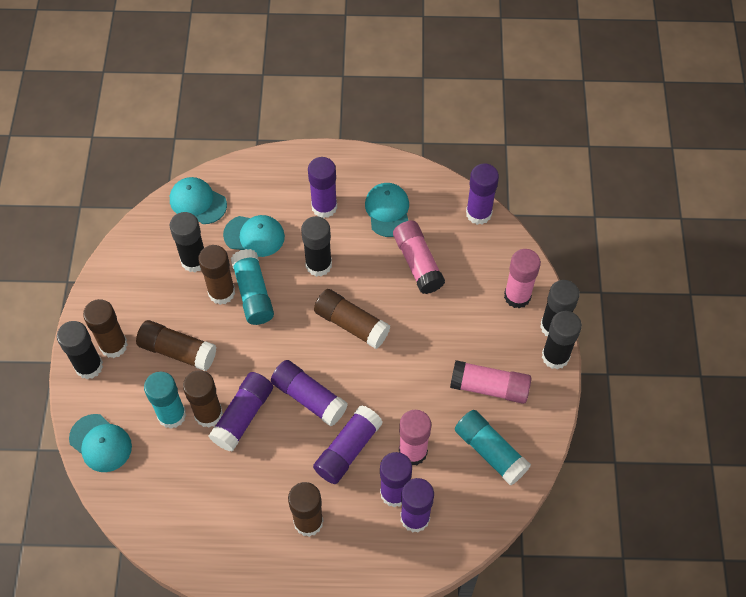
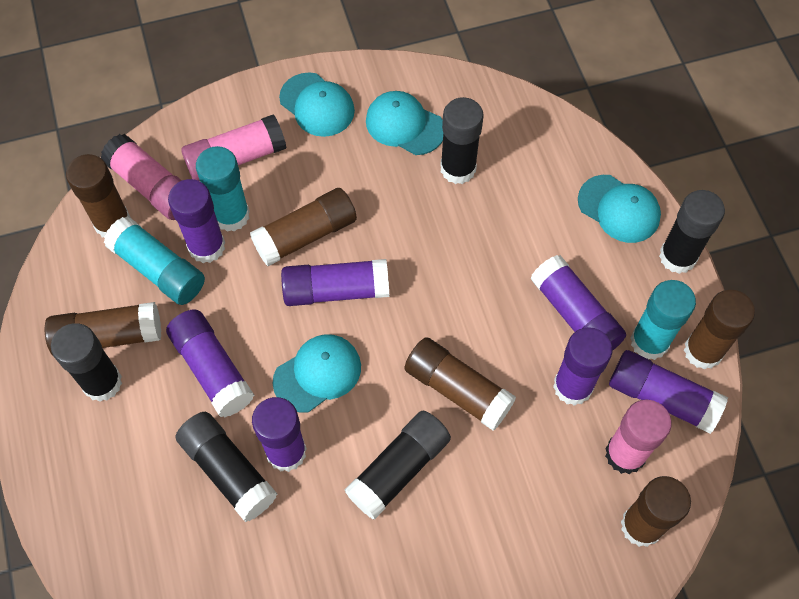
pink glue stick: [393,221,445,294] [399,410,431,465] [450,360,531,404] [504,249,541,309] = 4 -> [100,134,182,220] [181,114,287,181] [605,399,672,474] = 3

